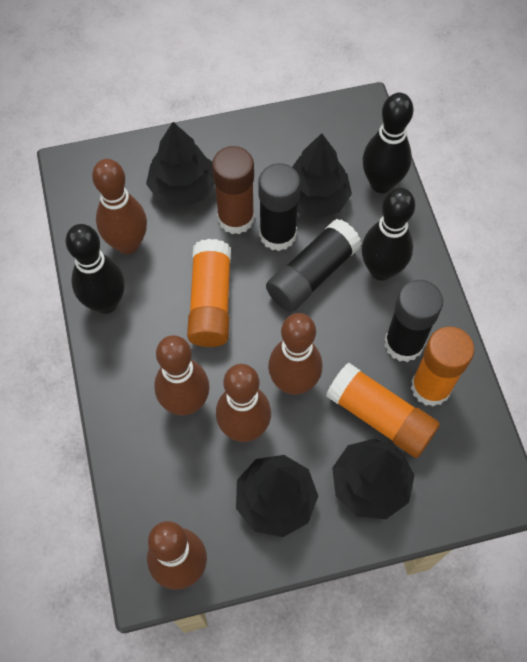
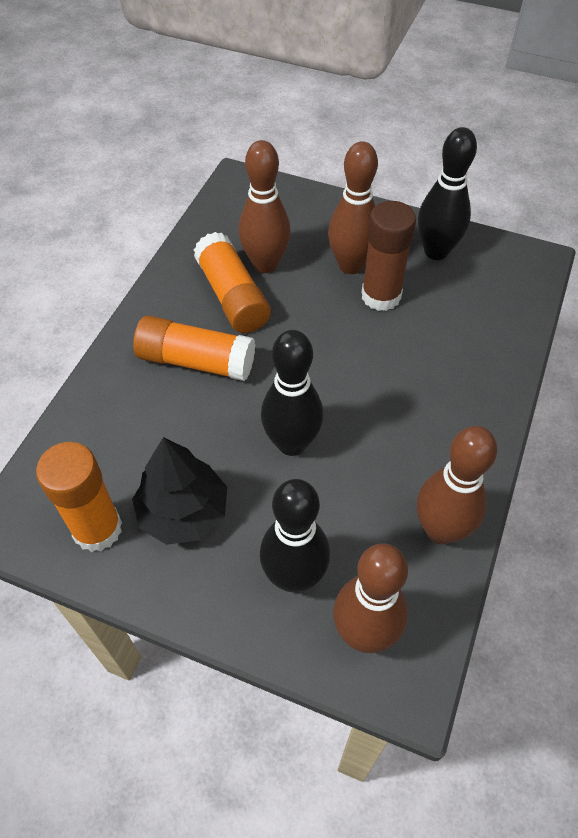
black glue stick: [258,163,301,251] [266,219,362,312] [385,280,443,362] = 3 -> none = 0
black tree: [146,122,215,208] [236,455,318,537] [292,133,352,219] [332,439,415,519] = 4 -> [132,437,227,545] = 1
brown bowling pin: [92,159,147,254] [147,521,207,590] [154,335,210,416] [216,364,271,442] [268,313,322,395] = 5 -> [238,140,291,273] [328,141,378,274] [333,543,408,653] [417,426,497,545] = 4

